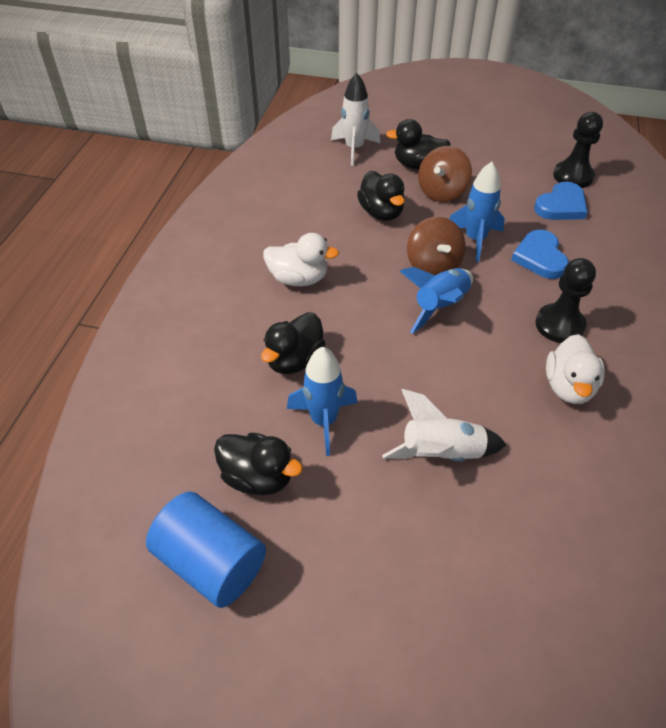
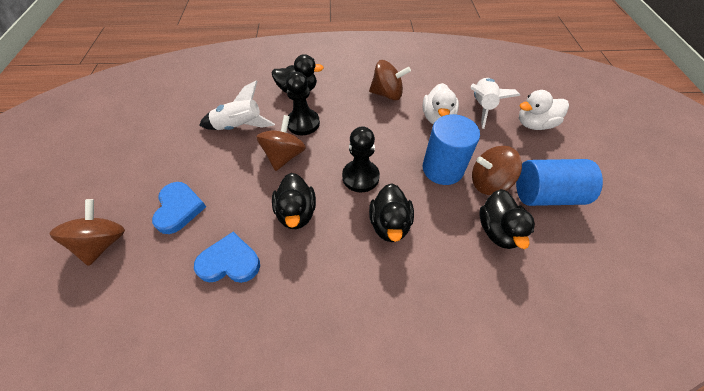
blue cylinder: [146,492,266,608] = 1 -> [423,114,480,185] [516,159,603,206] = 2
blue rocket: [287,347,358,456] [400,267,473,334] [449,162,505,262] = 3 -> none = 0
brown spinning top: [407,217,465,275] [418,146,472,202] = 2 -> [50,199,125,266] [256,115,306,171] [369,60,411,100] [472,146,522,195] = 4

